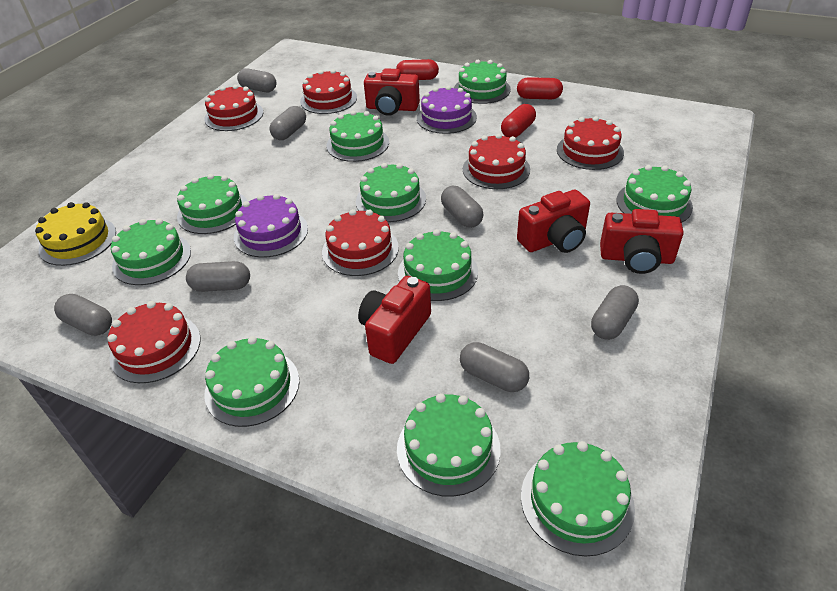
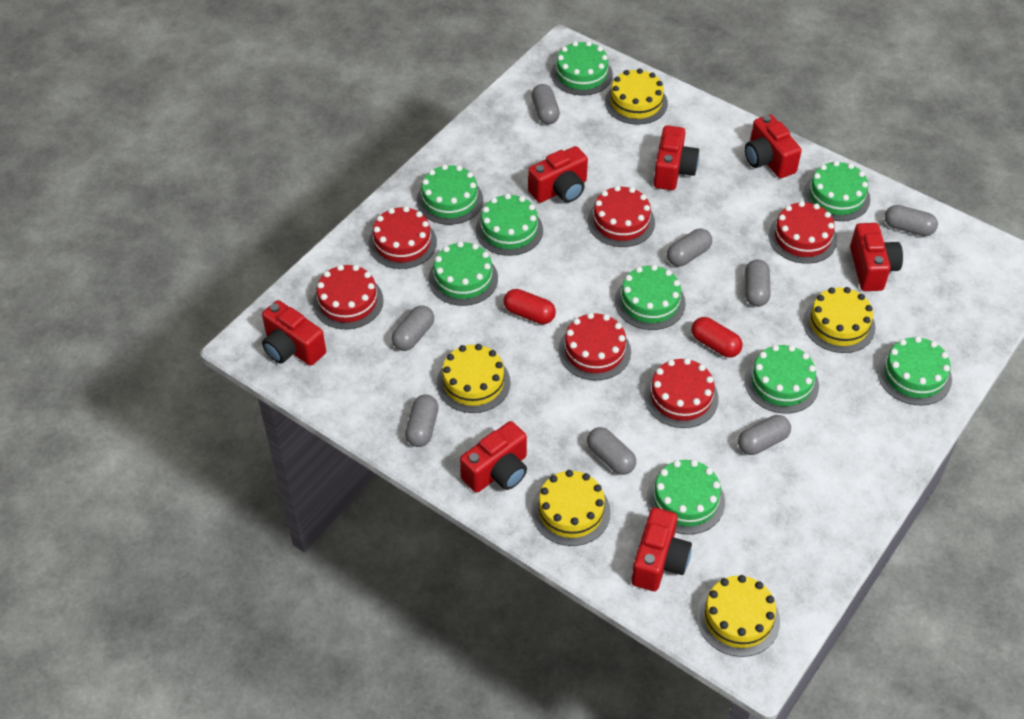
green cake: [111,218,191,285] [177,174,247,234] [204,336,299,427] [326,111,389,162] [356,163,426,222] [397,393,501,497] [398,229,478,301] [454,60,511,104] [521,441,635,557] [617,165,693,222] = 10 -> [417,164,483,225] [428,241,498,306] [475,194,543,256] [551,41,613,95] [615,265,686,330] [646,460,725,535] [745,345,819,414] [803,161,871,221] [877,336,952,405] = 9
grey capsule: [54,294,112,336] [186,261,250,292] [237,68,276,92] [269,106,306,140] [441,186,484,228] [460,342,529,392] [591,285,639,340] = 7 -> [392,305,434,351] [405,394,439,447] [532,84,560,124] [587,427,636,475] [667,229,712,266] [738,415,791,455] [745,259,771,307] [885,205,938,236] = 8
purple cake: [234,194,308,258] [417,86,477,134] = 2 -> none = 0
red camera: [358,276,431,364] [364,68,420,116] [517,189,590,253] [600,209,684,274] = 4 -> [262,300,326,366] [460,421,527,493] [528,146,588,203] [631,508,692,591] [653,125,699,190] [745,114,802,178] [850,223,903,291] = 7
red capsule: [396,59,439,80] [501,104,536,138] [517,77,563,99] = 3 -> [504,289,556,324] [691,317,743,358] = 2
yellow cake: [35,202,116,266] = 1 -> [437,344,511,413] [532,470,611,546] [605,68,668,125] [697,575,780,657] [803,287,876,353] = 5

